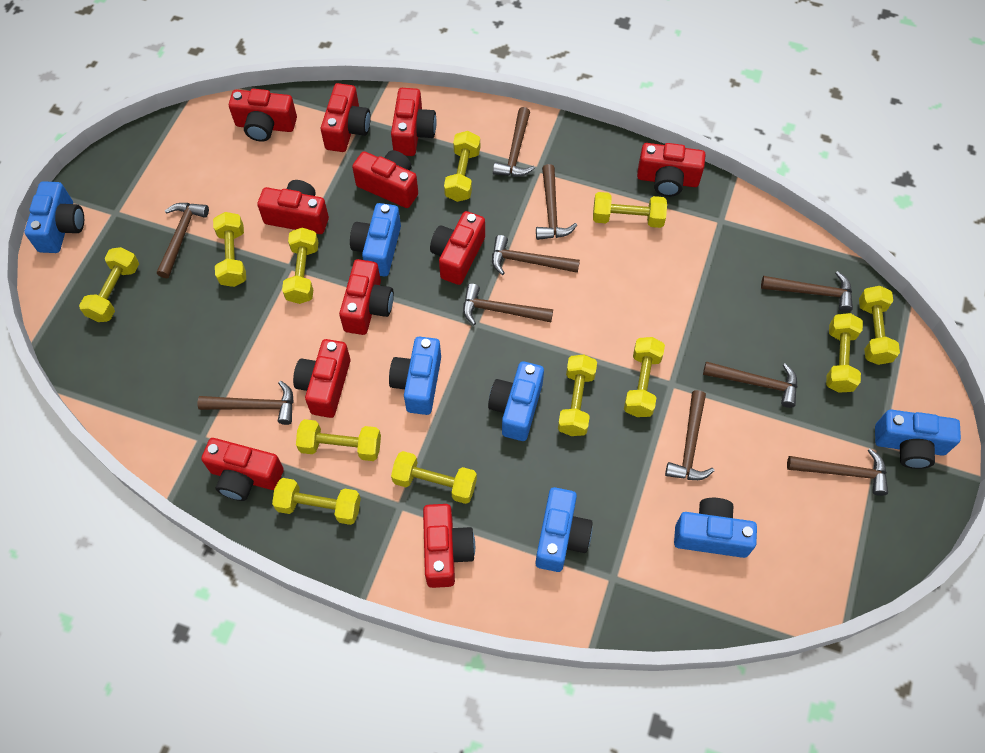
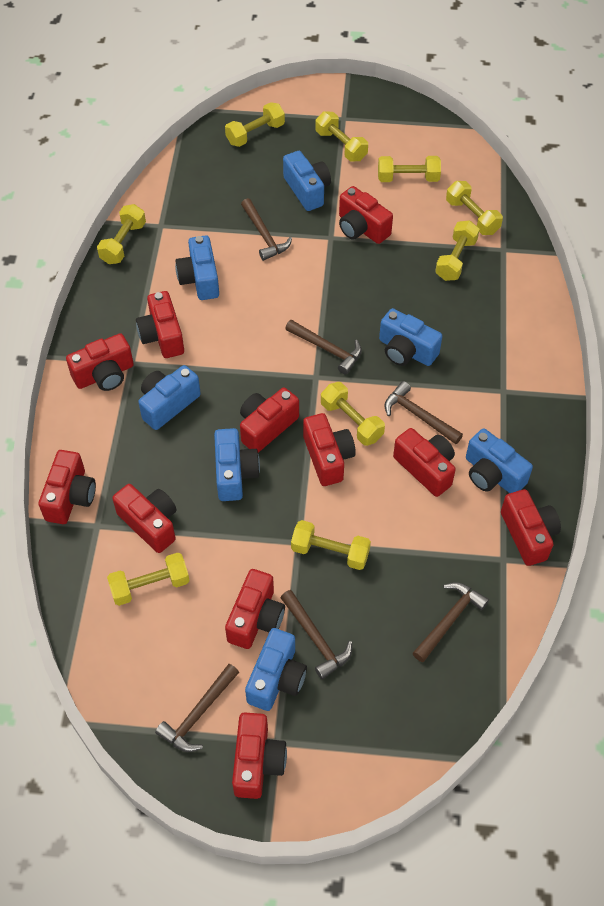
brown hammer: [157,203,209,278] [197,381,294,425] [463,283,553,325] [492,235,580,275] [493,107,535,177] [536,164,577,240] [665,390,715,480] [703,361,797,408] [761,271,853,312] [787,449,888,496] = 10 -> [155,664,239,752] [241,198,292,261] [280,590,352,679] [285,320,362,375] [384,381,463,444] [413,582,489,662] = 6
yellow dumbbell: [79,247,139,322] [213,212,246,287] [272,478,361,525] [282,228,319,304] [296,419,381,461] [391,451,477,504] [444,131,480,202] [558,355,597,436] [593,192,667,228] [624,337,665,417] [826,313,863,393] [859,286,900,365] = 12 -> [97,204,146,264] [107,553,190,606] [225,102,285,147] [291,520,371,570] [315,111,368,161] [321,382,385,446] [378,156,441,182] [435,220,480,281] [446,181,503,235] = 9

